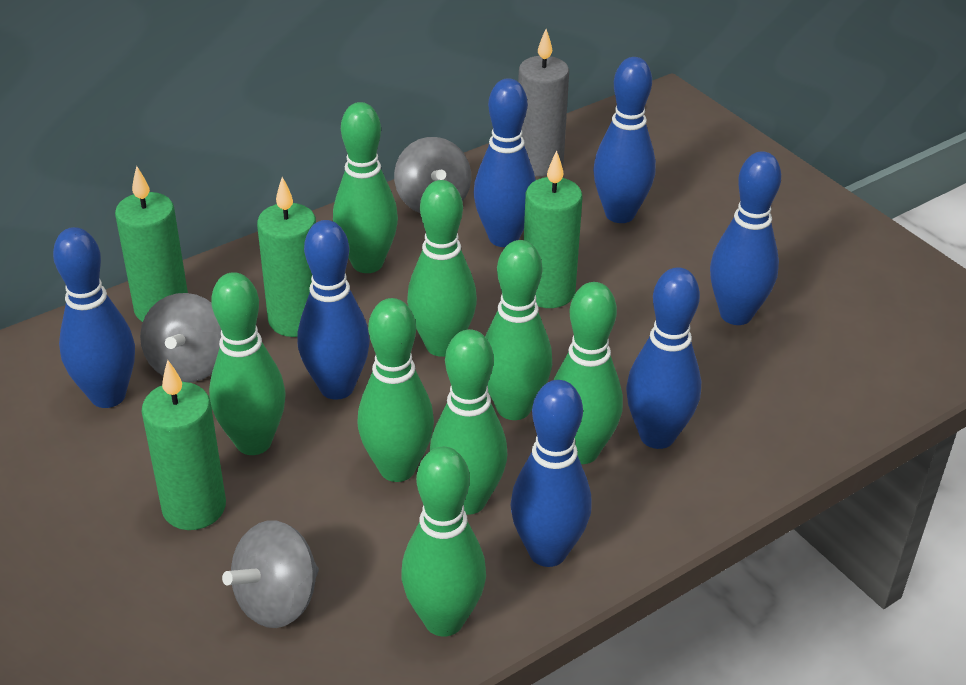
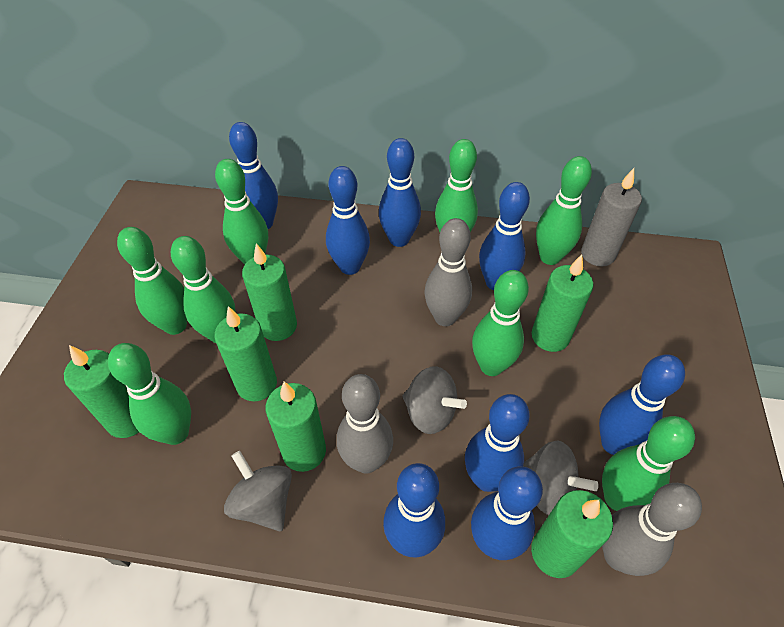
blue bowling pin: [53,227,135,408] [297,220,370,400] [474,78,536,247] [510,380,592,567] [593,57,656,223] [626,267,701,449] [710,151,781,325] = 7 -> [229,122,278,229] [326,166,370,275] [379,138,421,247] [383,463,445,558] [465,394,530,492] [471,466,543,560] [479,182,530,290] [599,354,685,455] = 8
green candle: [115,166,188,322] [141,360,226,530] [257,177,316,337] [524,150,583,308] = 4 -> [64,345,139,438] [214,306,277,402] [242,243,297,341] [265,382,326,472] [531,490,613,578] [532,254,594,352] = 6
grey bowling pin: none = 0 -> [337,374,393,474] [425,218,472,326] [602,483,702,576] = 3

